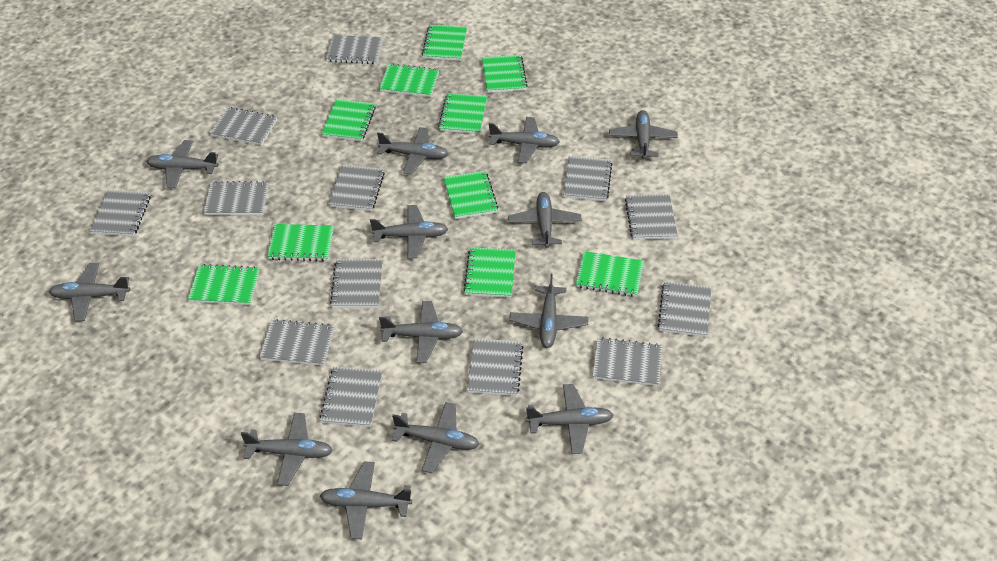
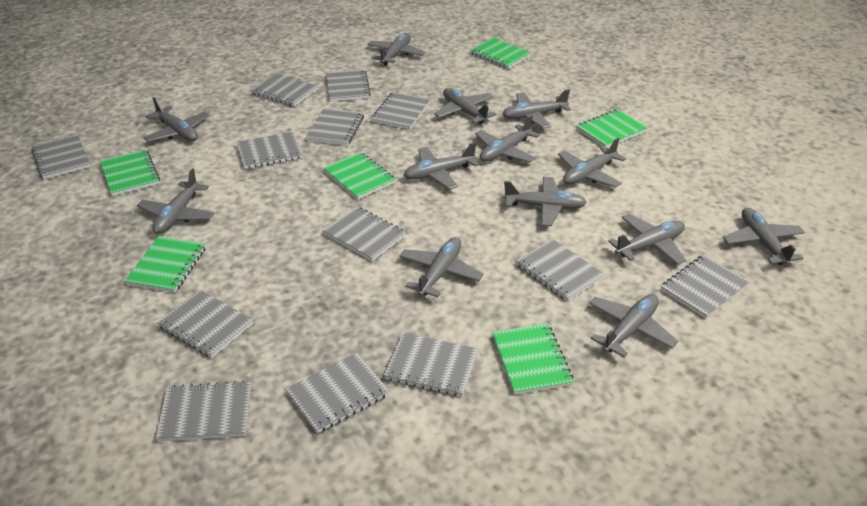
green notebook: [188,264,260,305] [267,224,334,261] [322,99,376,141] [379,64,439,97] [422,25,467,61] [438,93,487,134] [443,171,498,219] [463,247,516,298] [482,55,528,93] [576,251,644,297] = 10 -> [100,149,160,196] [125,236,206,293] [323,152,396,200] [470,38,531,69] [492,323,574,395] [576,109,648,147] = 6

